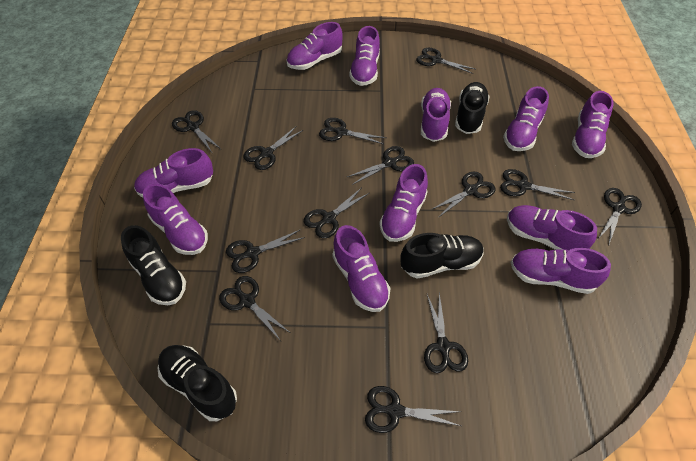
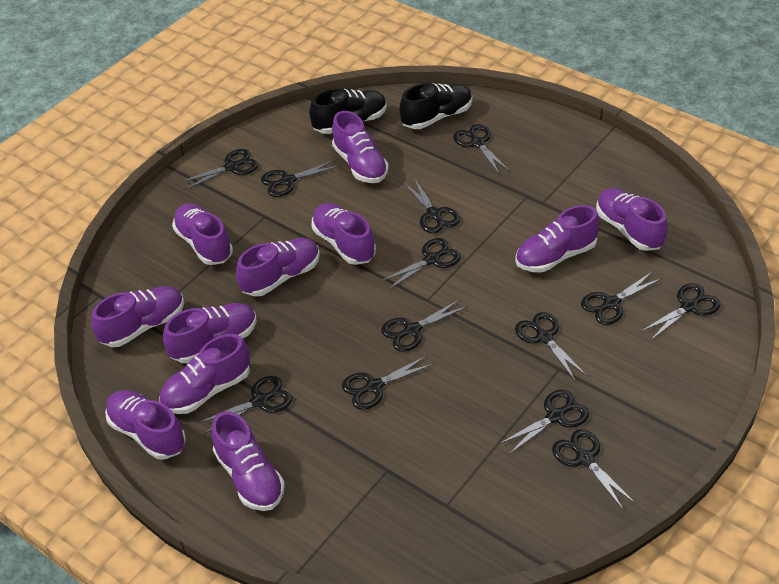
black shoe: [121,225,186,305] [157,345,237,421] [401,233,484,278] [455,82,490,134] = 4 -> [309,88,387,134] [399,83,473,129] = 2

